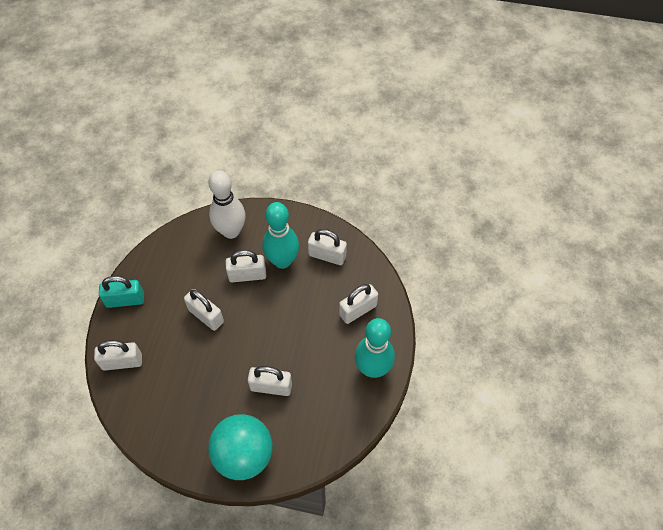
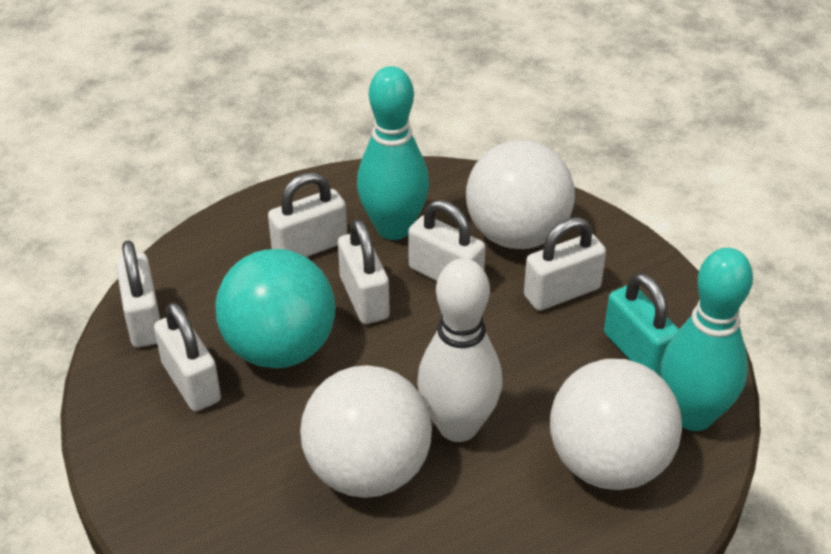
white ball: none = 0 -> [300,365,432,498] [466,140,575,249] [550,359,682,490] = 3

